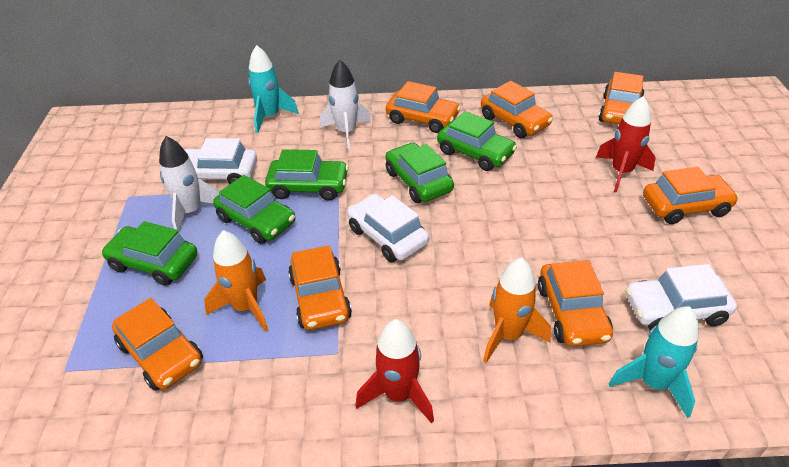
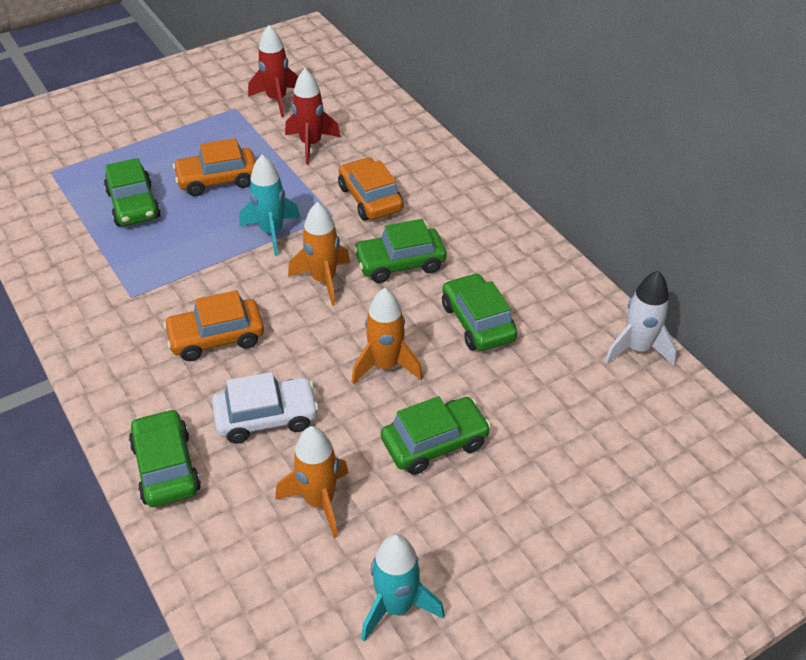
orange car: [112,298,203,391] [288,245,352,330] [386,81,461,133] [481,81,553,138] [538,260,613,346] [599,72,644,124] [643,167,739,224] = 7 -> [163,290,264,361] [173,138,256,196] [338,157,404,221] = 3
orange rocket: [204,230,269,332] [483,257,551,363] = 2 -> [275,426,349,538] [288,202,350,306] [352,288,423,384] = 3
white car: [185,138,257,184] [347,194,429,262] [626,264,737,330] = 3 -> [212,372,319,444] = 1
white rocket: [159,136,220,233] [320,60,371,151] = 2 -> [605,271,677,366] = 1

